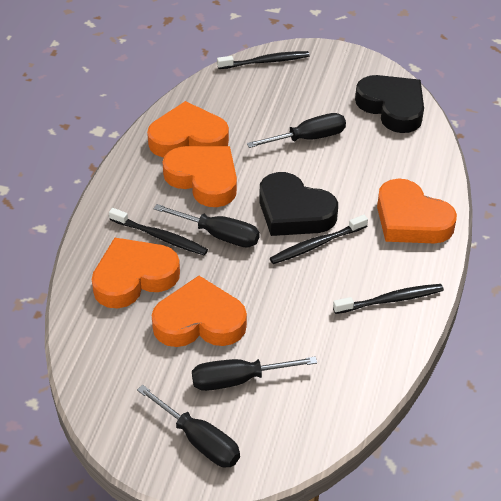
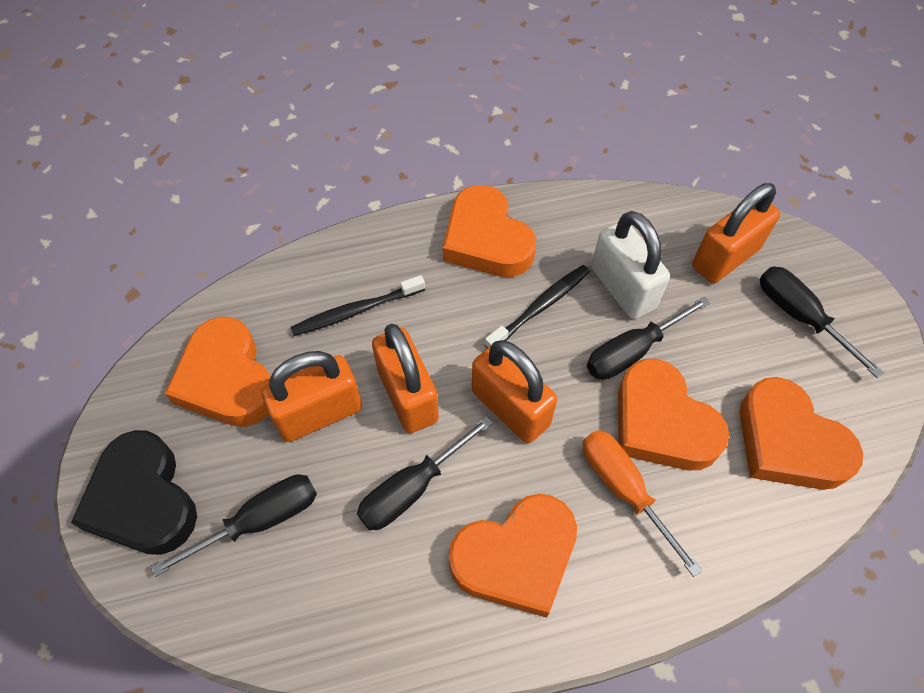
black heart: [259,172,338,236] [355,75,424,133] = 2 -> [71,430,197,555] = 1
black toothbrush: [109,208,208,255] [217,51,309,69] [270,215,368,264] [333,284,444,314] = 4 -> [291,275,425,336] [484,265,590,348] = 2
orange padlock: none = 0 -> [261,351,362,442] [372,324,439,433] [472,340,557,443] [692,183,780,283] = 4
orange screwdriver: none = 0 -> [583,430,702,577] = 1
white padlock: none = 0 -> [591,211,670,319] = 1

